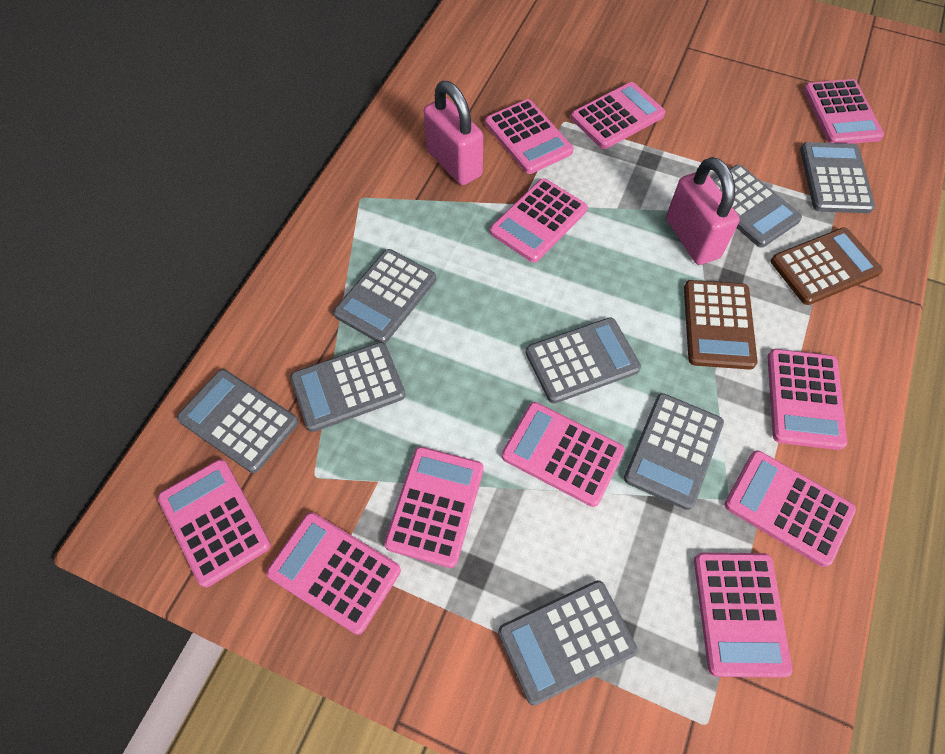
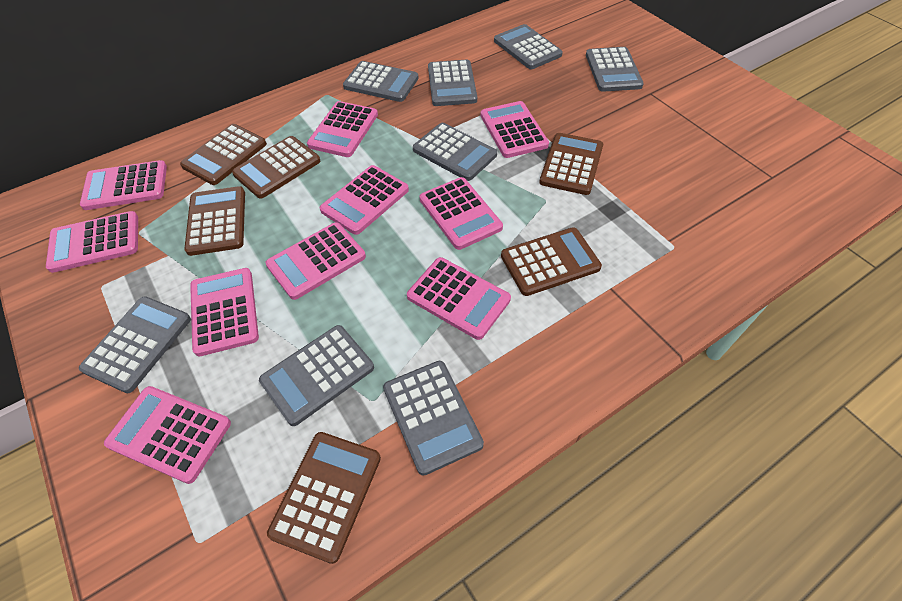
brown calculator: [684,280,758,370] [771,227,883,305] = 2 -> [180,124,267,185] [184,186,245,256] [232,136,320,199] [267,432,381,564] [501,227,602,296] [539,133,603,195] = 6
pink calculator: [158,459,271,587] [266,512,401,635] [384,447,484,568] [485,99,574,174] [490,178,587,263] [502,402,625,507] [571,82,666,149] [694,553,792,678] [725,450,856,567] [767,349,847,450] [804,79,884,144] = 11 -> [46,211,138,273] [80,160,167,210] [104,386,231,484] [190,268,259,356] [266,222,366,300] [307,101,378,157] [319,165,409,235] [407,257,511,340] [419,177,503,250] [481,101,549,158] = 10
pink padlock: [424,81,483,185] [666,157,740,265] = 2 -> none = 0

